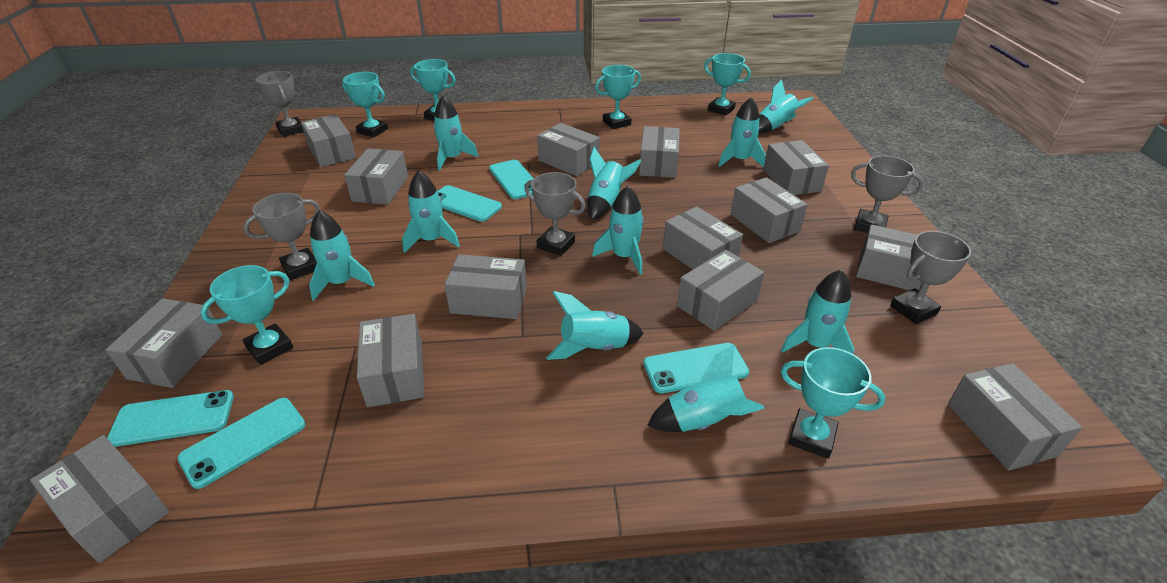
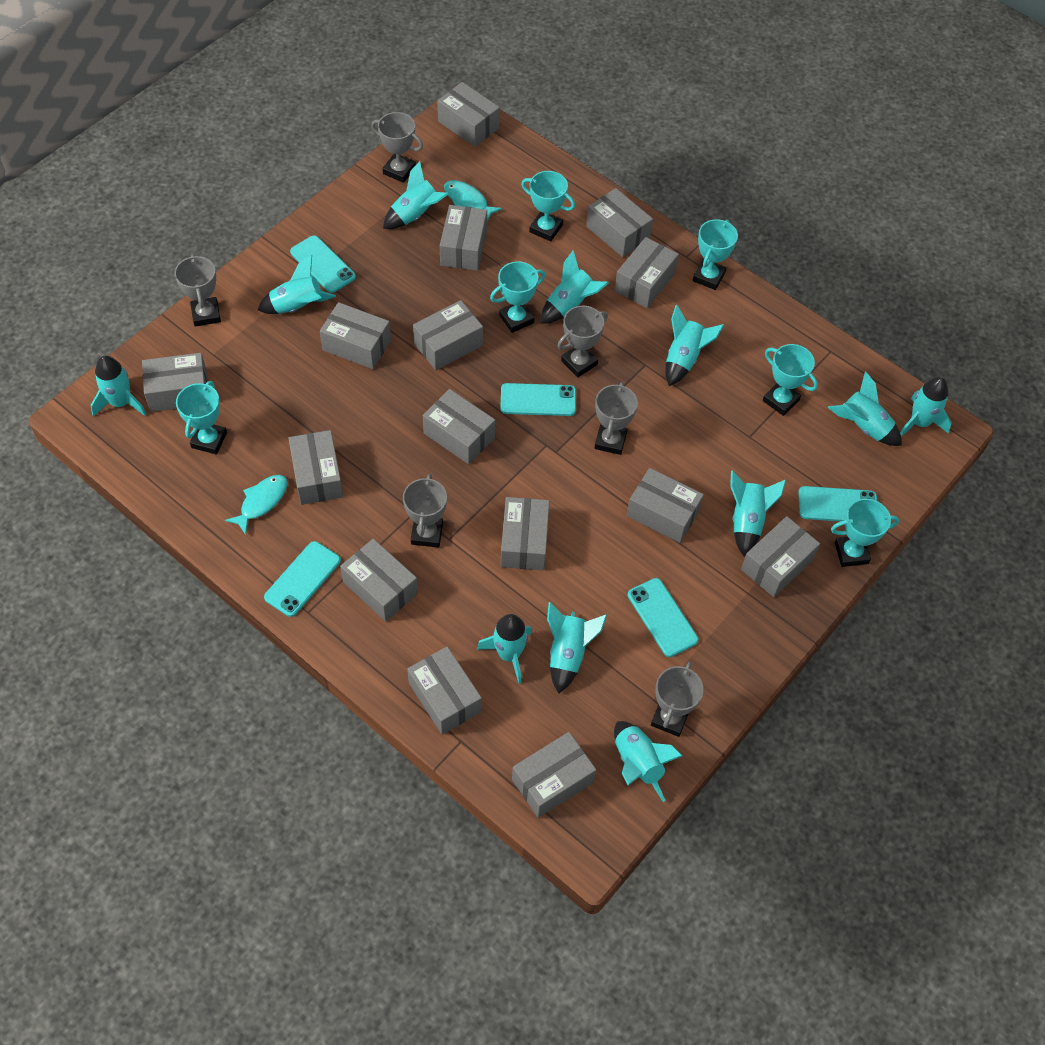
grey box: [30,435,169,563] [106,298,222,388] [301,114,356,167] [344,148,408,205] [357,314,425,407] [444,254,527,319] [537,123,600,176] [639,126,680,178] [663,206,743,269] [677,250,764,331] [731,177,808,243] [763,140,829,195] [856,225,930,294] [948,363,1082,471] = 14 -> [142,353,208,412] [288,430,343,505] [320,302,391,369] [340,539,418,622] [407,646,482,735] [413,300,483,370] [423,389,495,464] [437,82,500,147] [440,205,487,271] [501,497,550,570] [512,732,596,818] [586,188,653,257] [614,237,679,308] [627,468,704,543] [741,516,820,597] = 15
grey trophy: [243,193,321,280] [256,71,304,137] [525,172,586,256] [851,156,924,233] [890,231,971,324] = 5 -> [175,255,221,327] [371,112,423,183] [403,474,447,548] [557,306,608,377] [595,382,638,455] [651,662,703,737] = 6
turquoise fish: none = 0 -> [225,475,288,535] [444,180,502,221] = 2
turquoise rocket: [309,210,375,301] [402,170,460,253] [433,96,478,171] [546,291,644,360] [587,147,642,220] [592,186,644,275] [647,345,765,432] [718,97,766,167] [758,79,814,134] [781,270,854,354] = 10 -> [91,356,146,416] [257,255,336,314] [383,161,448,229] [477,614,532,684] [541,250,609,324] [547,602,607,693] [614,721,683,802] [665,305,724,386] [730,471,786,557] [827,371,902,446] [900,377,952,437] = 11

